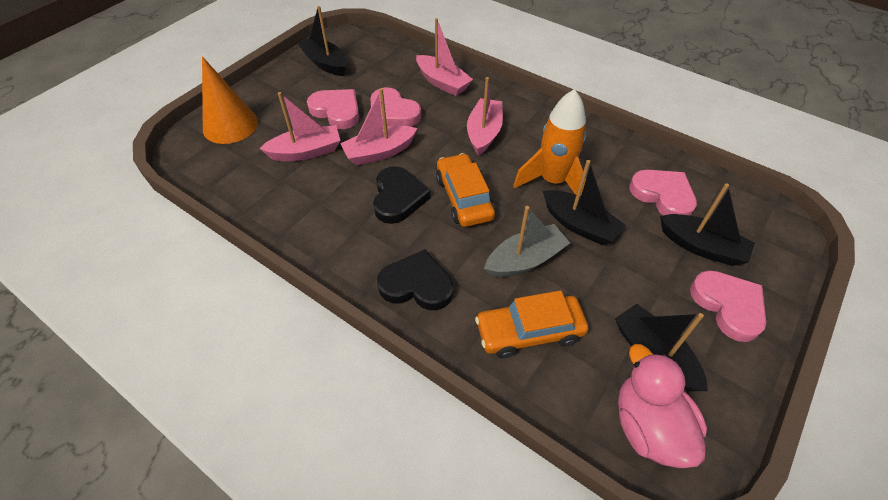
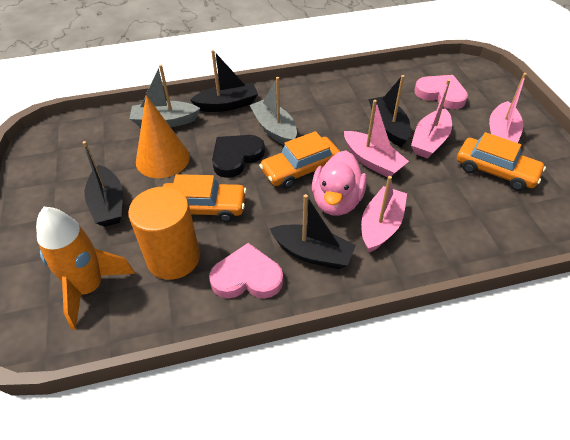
black heart: [373,166,430,224] [377,249,453,310] = 2 -> [212,135,265,178] = 1
grey boat: [484,206,570,277] = 1 -> [130,64,200,127] [250,77,297,145] = 2
orange car: [436,153,495,227] [475,290,588,359] = 2 -> [162,174,247,222] [259,131,340,189] [457,132,546,191] = 3
orange cylinder: none = 0 -> [128,187,200,280] = 1
pink heart: [307,89,359,129] [370,87,421,127] [629,170,697,216] [690,270,766,342] = 4 -> [209,243,283,298] [414,75,468,109] = 2

